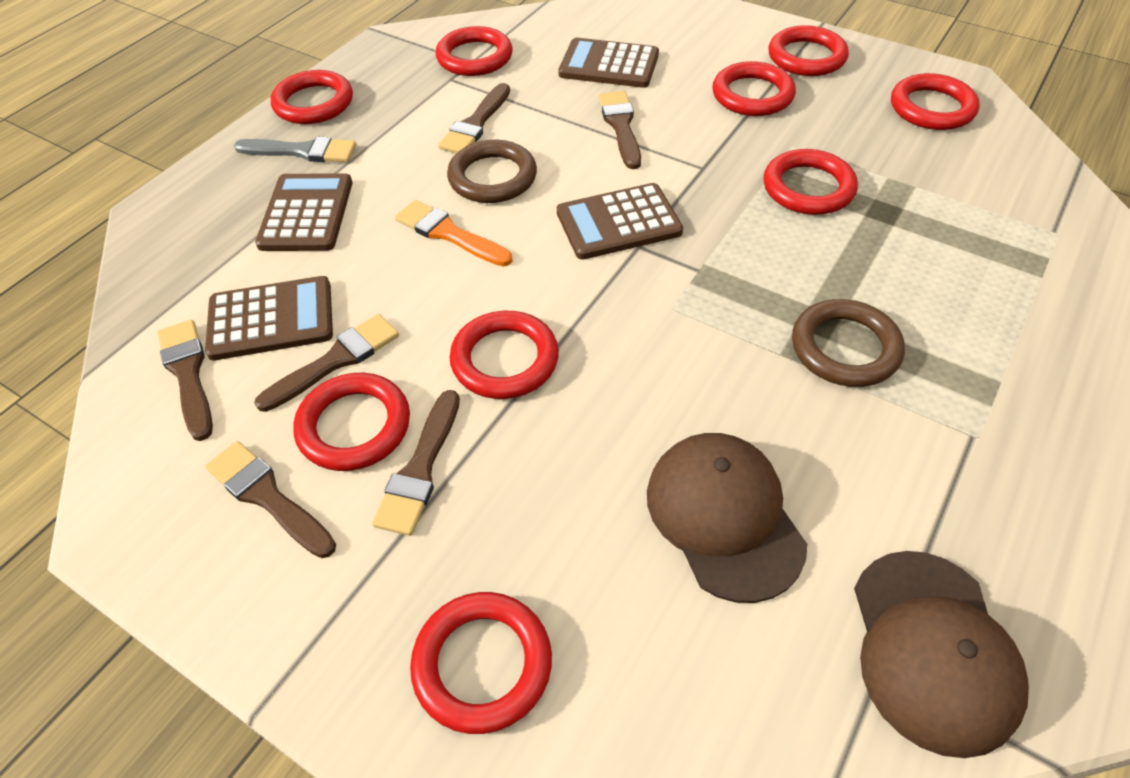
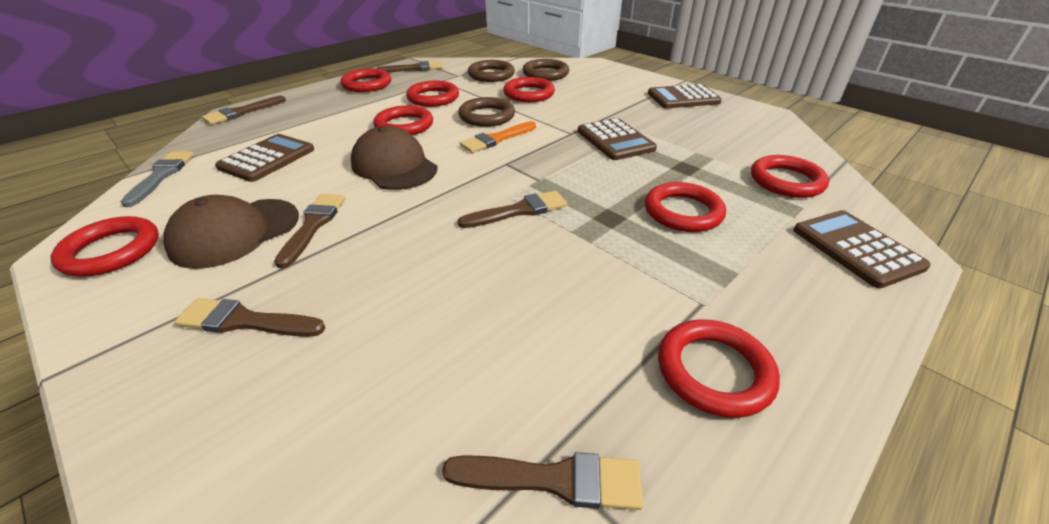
brown ring: [447,140,537,203] [792,299,905,387] = 2 -> [458,97,515,127] [468,60,515,82] [523,59,569,81] = 3
red ring: [271,70,353,124] [293,373,410,471] [410,592,552,734] [436,26,512,76] [450,311,559,399] [712,61,796,116] [764,149,858,215] [769,25,849,76] [891,73,980,130] = 9 -> [51,216,159,277] [340,68,391,92] [373,105,433,135] [406,81,459,107] [503,77,555,102] [645,182,726,232] [658,319,780,418] [751,155,829,198] = 8

